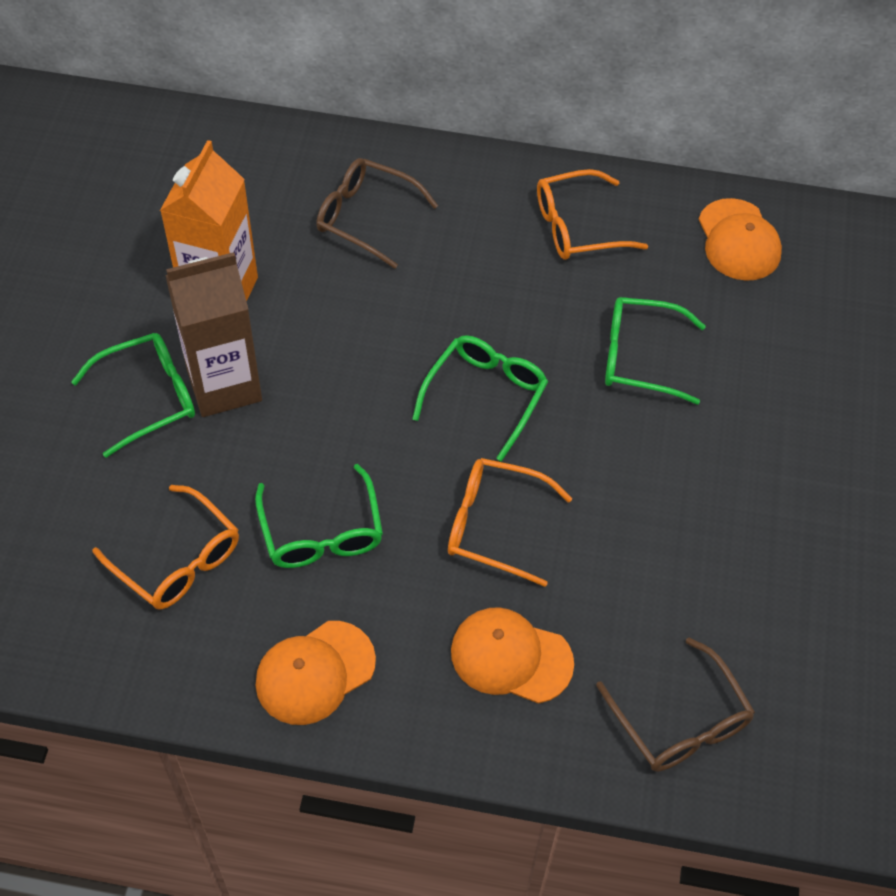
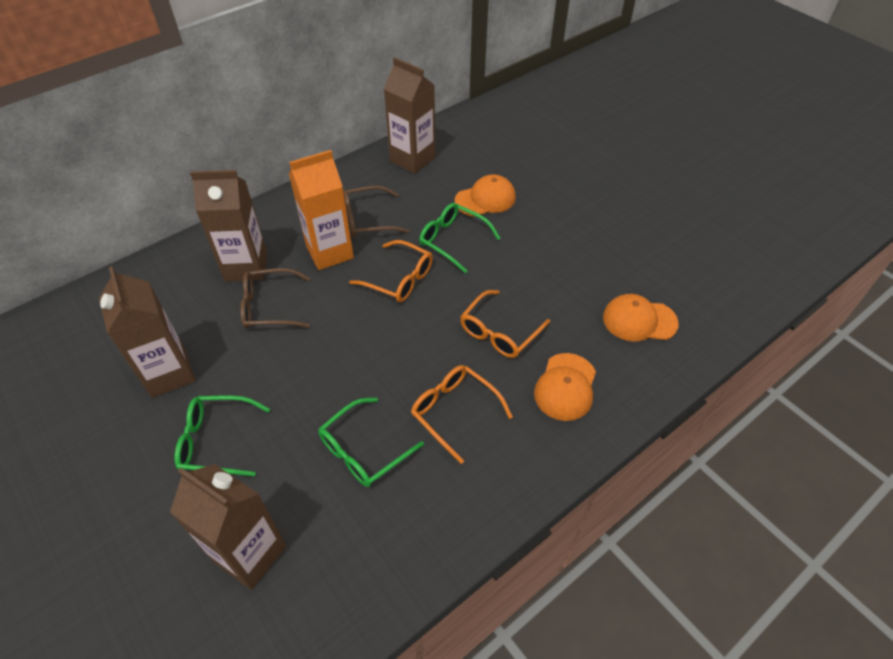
brown carton: [165,252,262,417] = 1 -> [99,266,196,398] [170,464,287,590] [190,170,268,282] [384,57,436,174] = 4
green glasses: [71,333,195,458] [255,464,383,568] [412,335,548,462] [605,297,706,405] = 4 -> [175,396,270,477] [318,397,424,487] [419,203,501,274] = 3

